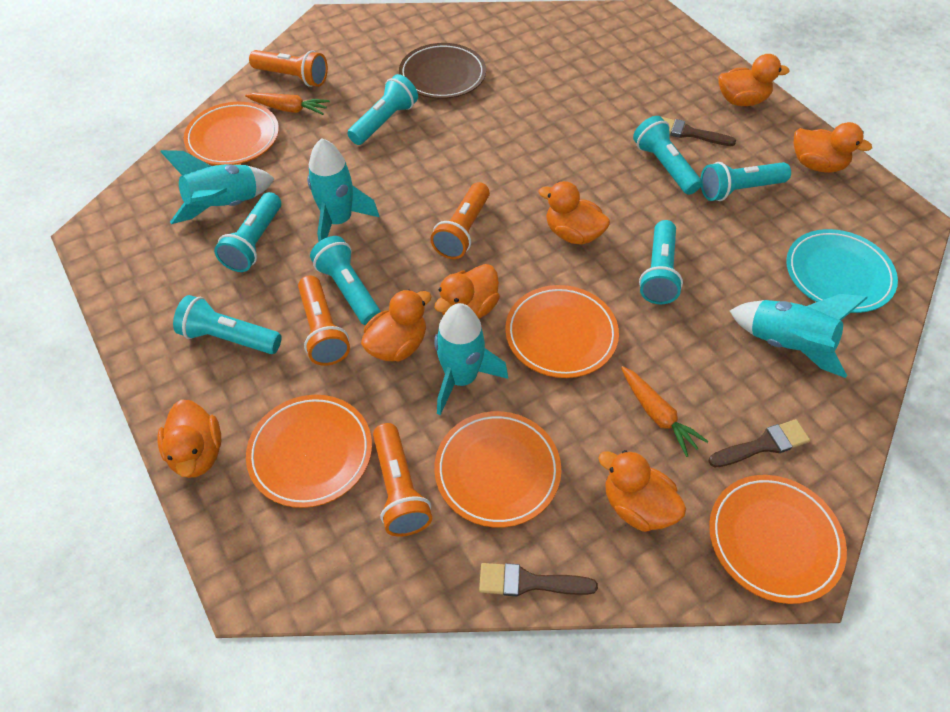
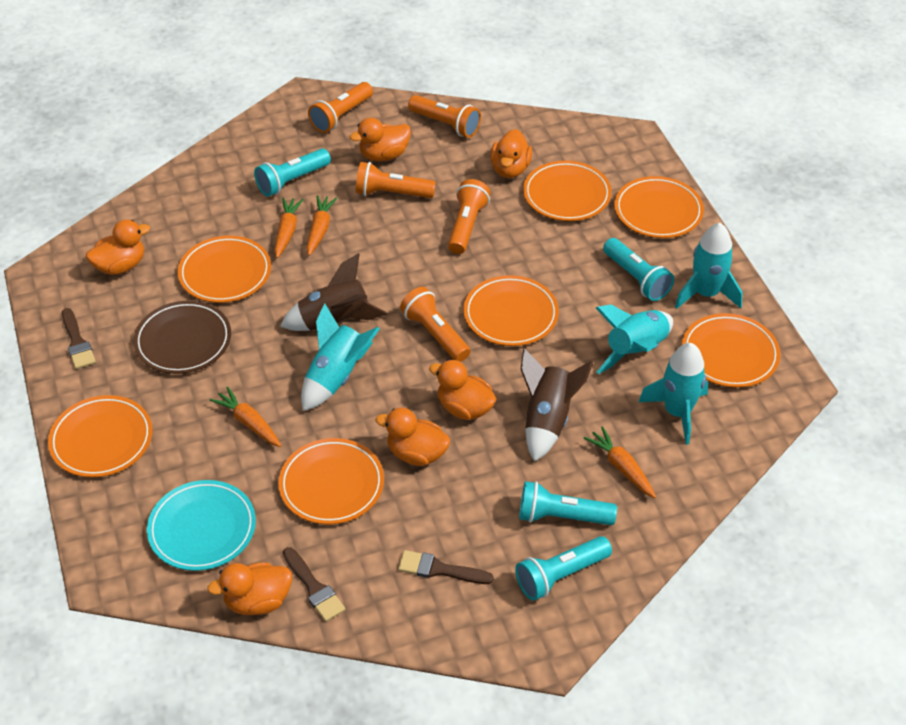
brown rocket: none = 0 -> [280,253,387,331] [521,348,594,462] = 2
orange carrot: [245,93,330,115] [621,366,709,457] = 2 -> [210,386,281,447] [274,198,304,258] [307,195,337,256] [584,426,656,498] = 4
orange duck: [158,399,221,478] [361,289,432,362] [434,264,500,319] [539,181,610,245] [598,450,686,532] [719,54,790,106] [793,122,872,173] = 7 -> [86,220,150,275] [207,562,292,615] [350,118,411,161] [376,407,450,466] [429,360,496,420] [490,129,532,178] = 6
orange flashlight: [249,50,328,87] [298,276,350,366] [373,423,432,537] [430,182,490,259] = 4 -> [308,82,373,133] [356,162,436,198] [400,287,470,362] [408,95,481,138] [448,179,490,254] = 5
orange plate: [184,102,279,165] [246,395,372,508] [434,411,561,528] [505,285,619,378] [709,475,847,604] = 5 -> [48,395,153,477] [178,236,271,303] [278,438,384,524] [463,275,559,346] [523,161,612,221] [614,176,704,238] [682,313,781,388] = 7
turquoise flashlight: [173,295,282,354] [214,192,281,272] [310,236,381,325] [348,74,418,145] [633,116,702,195] [639,220,683,304] [700,162,791,201] = 7 -> [254,148,331,197] [515,536,612,601] [519,481,617,525] [603,238,674,301] = 4

